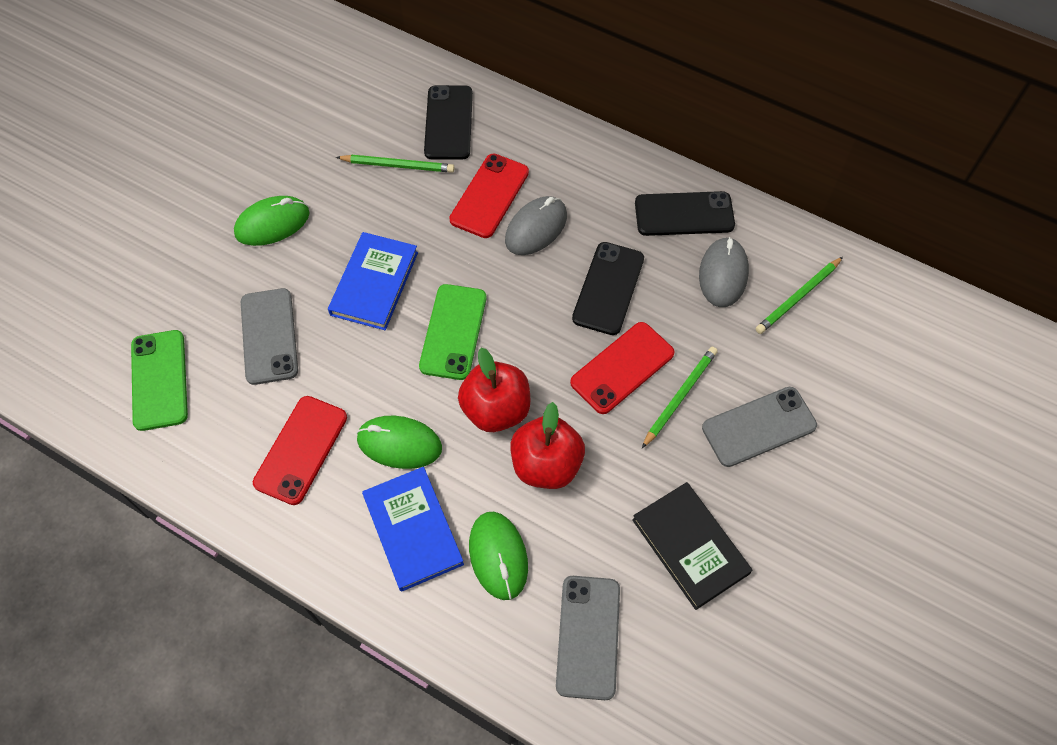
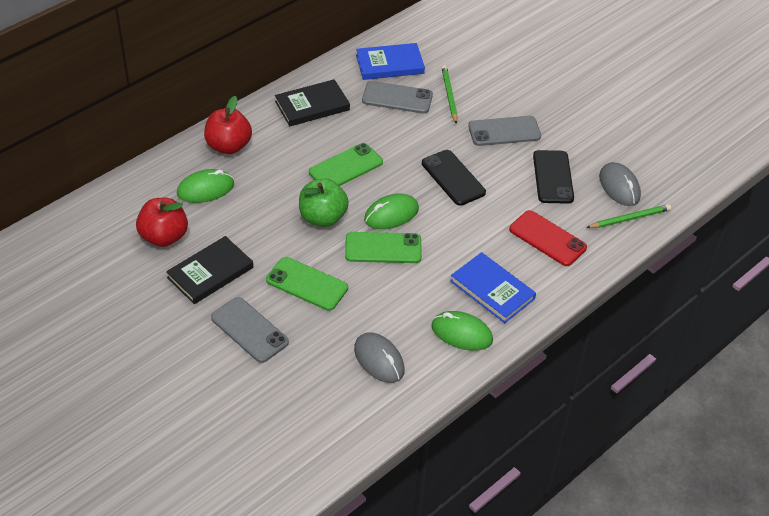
black book: [632,482,753,610] = 1 -> [166,236,253,304] [275,79,350,126] = 2
black phone: [424,85,473,160] [572,242,644,335] [635,191,735,236] = 3 -> [422,150,486,206] [533,150,574,204] = 2
green apple: none = 0 -> [299,178,349,227] = 1
green pencil: [336,155,455,173] [642,347,718,448] [756,257,843,334] = 3 -> [442,65,458,124] [586,204,671,228] = 2
green phone: [131,330,188,431] [419,284,486,380] = 2 -> [266,257,348,311] [309,143,383,186] [345,232,422,263] = 3
red phone: [253,396,347,505] [449,154,529,238] [570,322,674,414] = 3 -> [509,210,587,266] = 1

